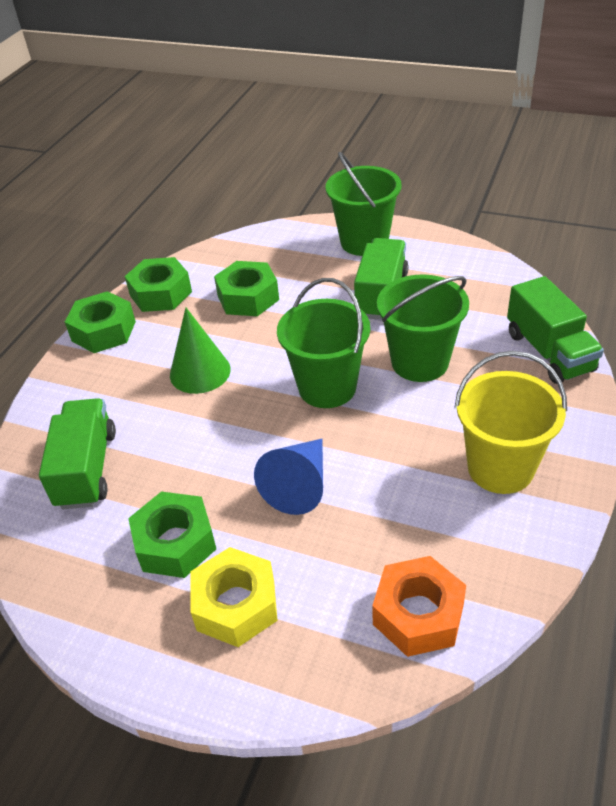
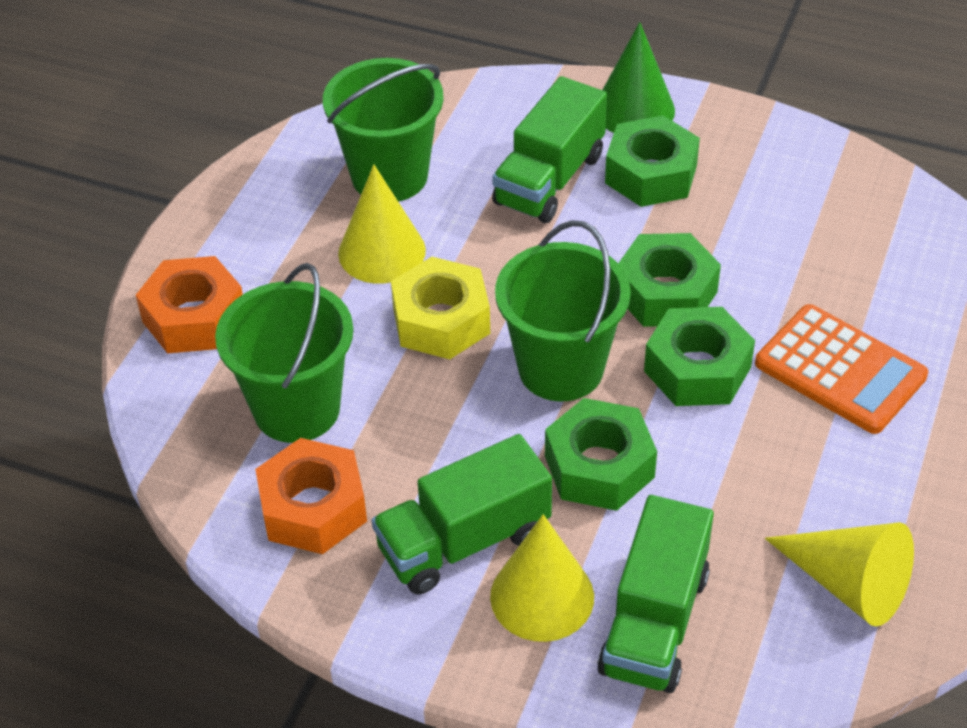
blue cone: [254,439,323,515] = 1 -> none = 0
orange calculator: none = 0 -> [755,304,928,434] = 1
orange nut: [372,556,466,657] = 1 -> [136,256,243,353] [255,438,367,554] = 2
yellow bucket: [454,351,567,494] = 1 -> none = 0
yellow cone: none = 0 -> [338,164,426,284] [490,514,594,642] [765,522,914,627] = 3

